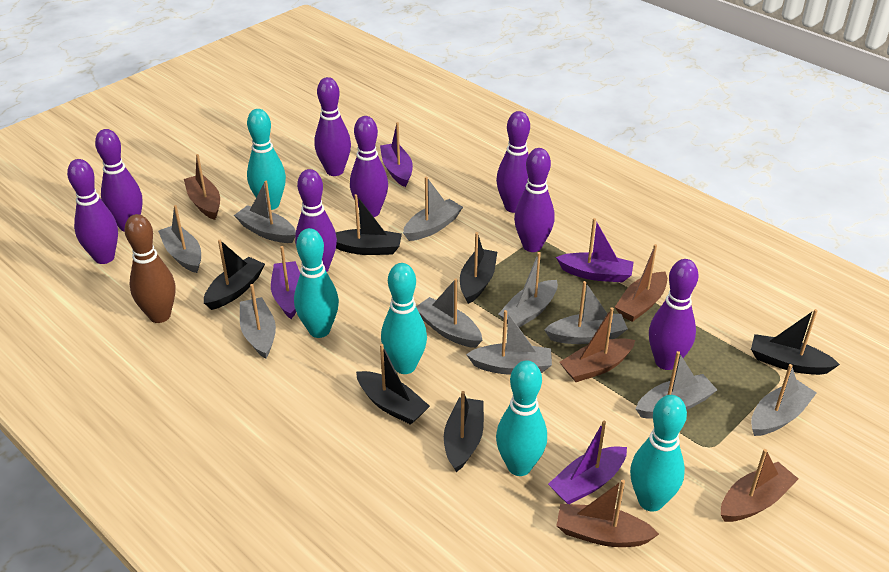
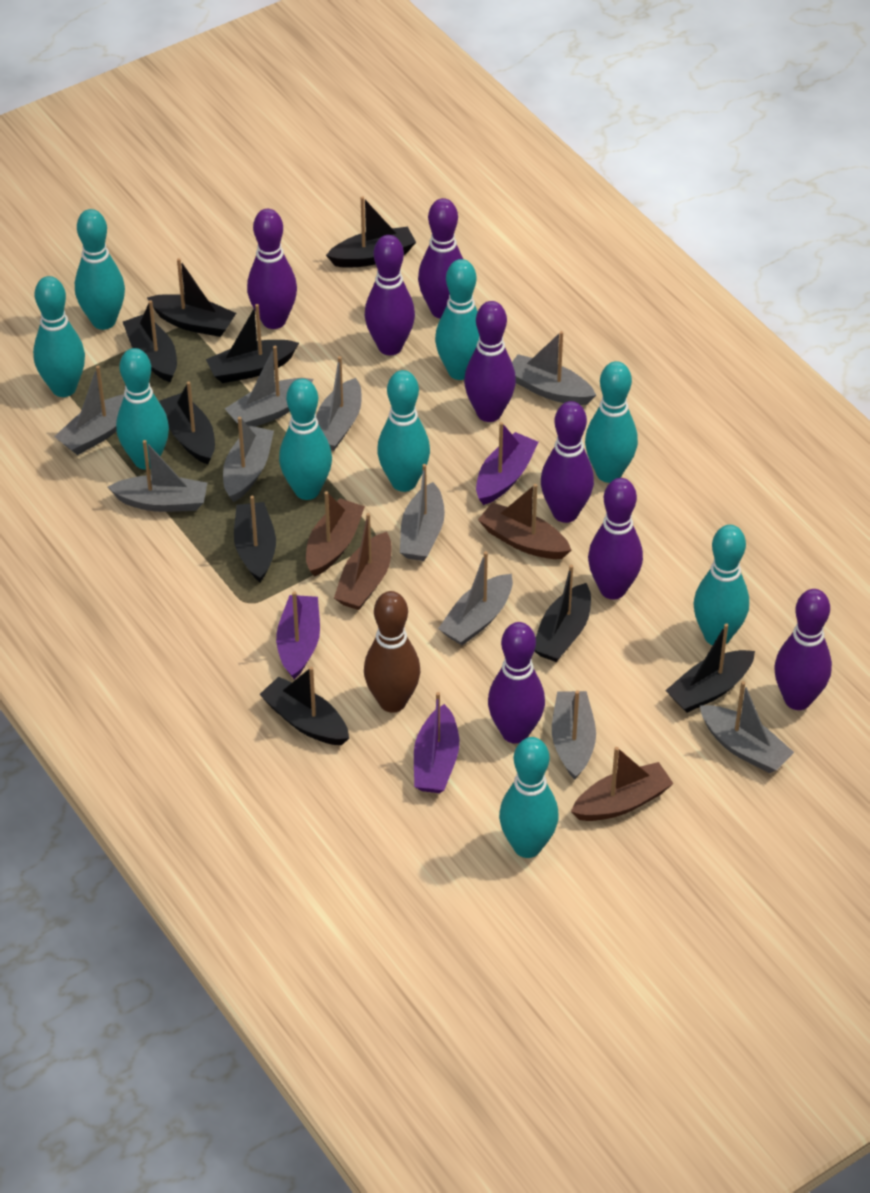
black boat: [204,240,265,310] [336,194,402,255] [356,344,430,425] [444,391,484,472] [460,232,497,304] [751,309,840,375] = 6 -> [123,300,177,383] [147,258,236,337] [159,381,215,465] [206,304,299,383] [234,496,276,582] [259,667,349,745] [326,196,416,268] [534,565,591,662] [665,623,755,713] = 9
brown boat: [184,154,220,220] [556,480,659,547] [559,307,635,382] [615,244,667,322] [721,449,798,522] = 5 -> [306,491,365,576] [334,513,391,610] [478,484,571,559] [571,747,674,821] = 4
purple boat: [271,246,300,319] [380,122,413,187] [548,421,627,504] [556,218,634,283] = 4 -> [276,591,320,679] [414,692,459,793] [476,422,539,505] = 3
turquoise bowling pin: [247,109,286,210] [294,228,339,338] [381,263,427,374] [496,361,547,476] [630,395,687,512] = 5 -> [33,276,85,397] [75,209,125,330] [116,348,169,469] [279,379,332,500] [377,370,430,492] [435,259,479,380] [499,737,559,858] [585,361,638,483] [693,525,749,645] = 9

